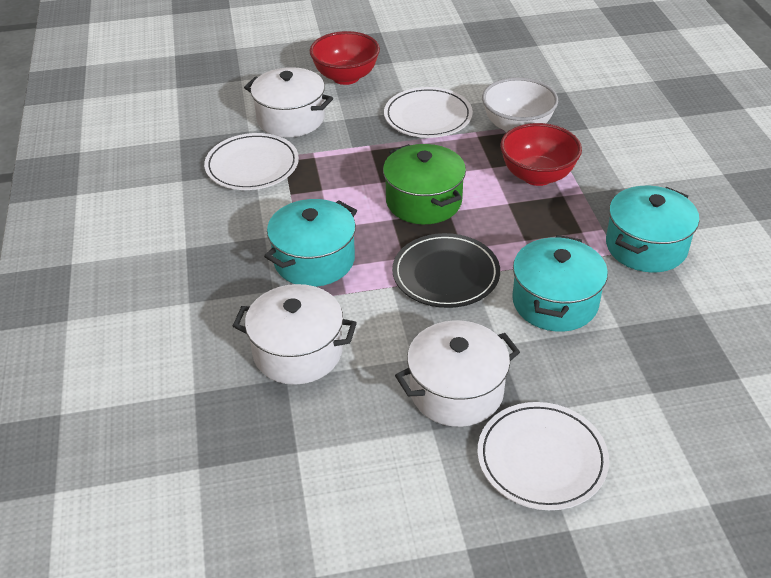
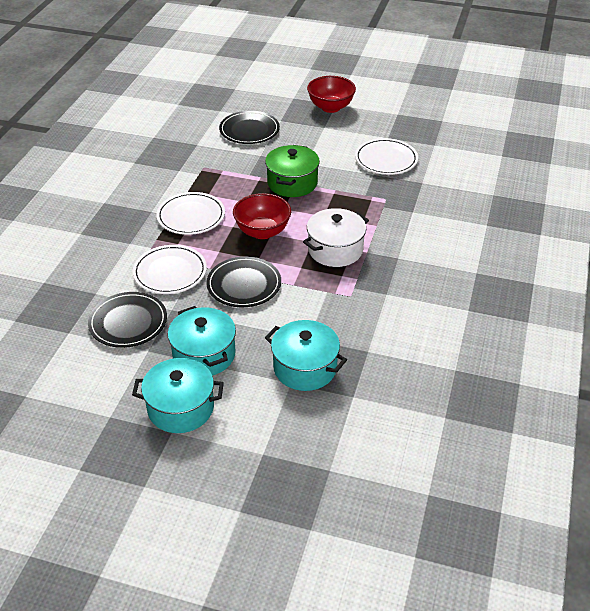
black plate: [392,233,500,308] = 1 -> [88,292,167,348] [206,256,281,307] [219,111,280,144] = 3
white bowl: [482,77,558,133] = 1 -> none = 0
white pot: [233,284,357,385] [244,67,333,137] [395,320,520,427] = 3 -> [303,208,369,267] = 1

